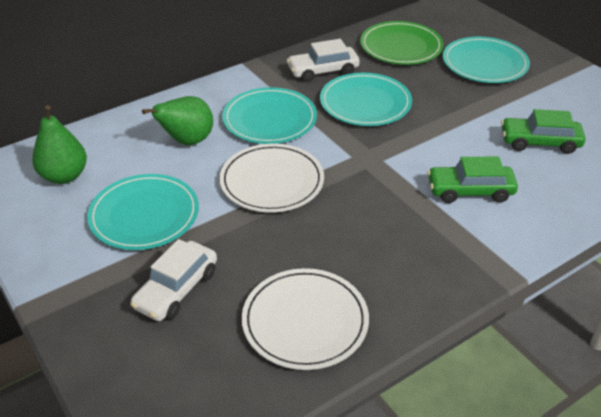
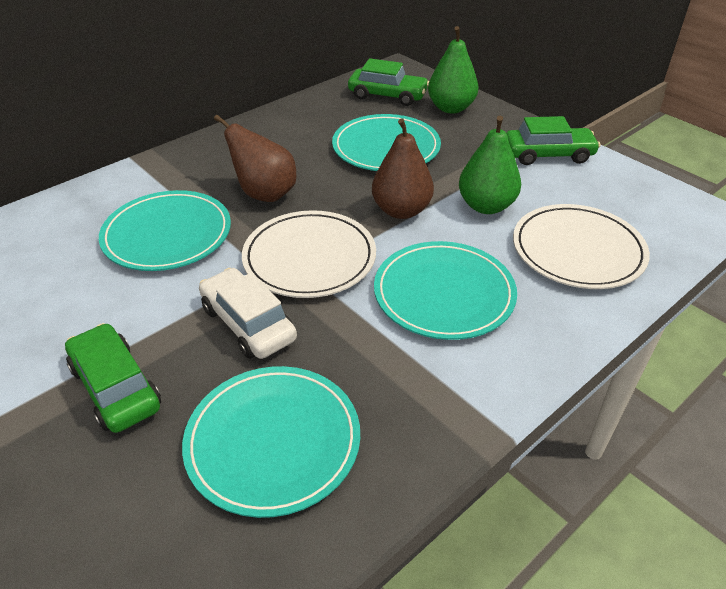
brown pear: none = 0 -> [214,115,296,202] [372,118,434,219] = 2
green car: [427,156,518,203] [501,109,585,154] = 2 -> [65,323,161,433] [348,58,429,106] [506,116,600,165] = 3
green plate: [360,21,444,65] = 1 -> none = 0
white car: [130,239,217,321] [286,39,360,82] = 2 -> [199,268,297,359] = 1

